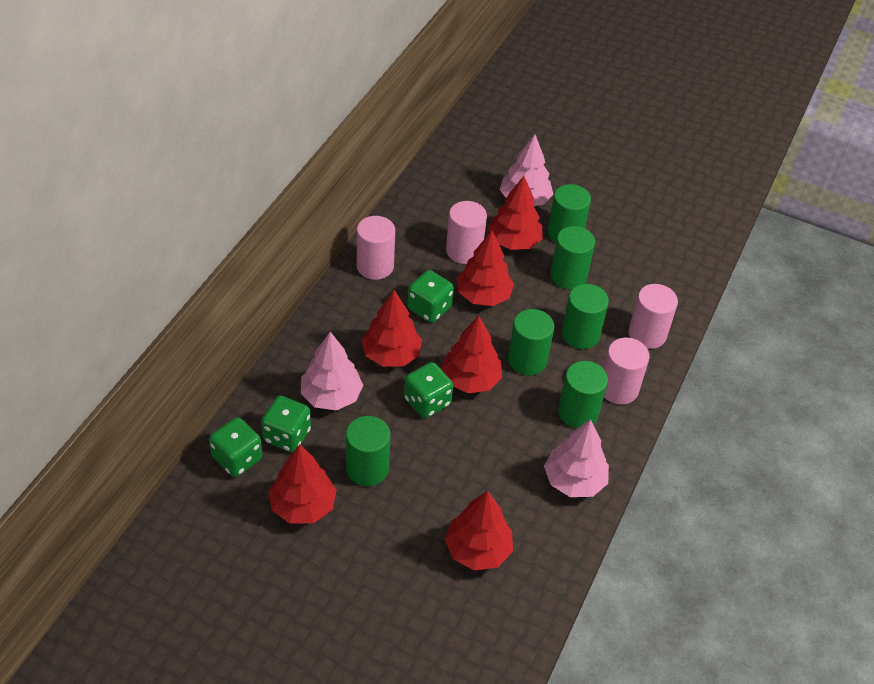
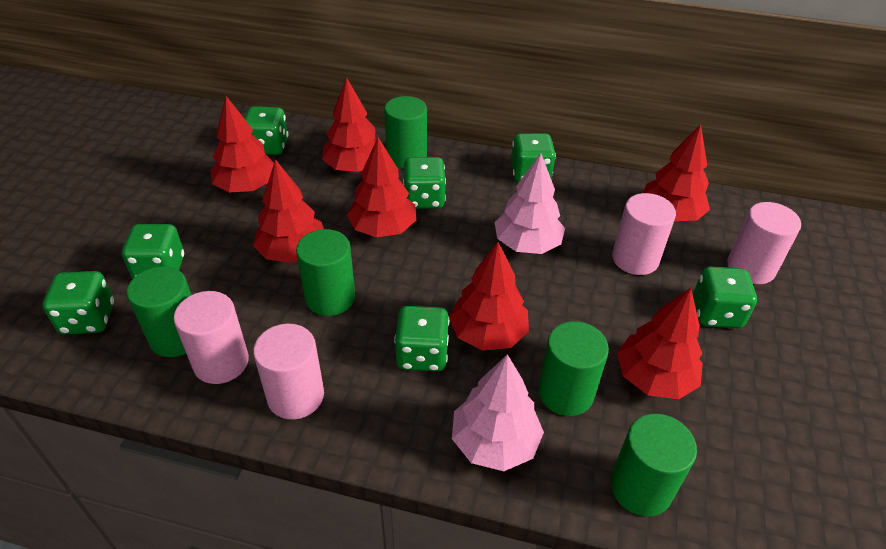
green cylinder: [346,416,391,486] [508,309,554,375] [548,184,591,243] [550,226,595,290] [558,361,608,428] [561,284,609,349] = 6 -> [127,266,191,357] [296,229,355,316] [384,96,427,168] [538,321,609,416] [610,414,697,516] = 5
green dice: [209,417,262,477] [261,396,311,452] [404,362,453,418] [407,270,454,323] = 4 -> [43,271,114,335] [122,224,184,279] [244,106,288,155] [394,306,449,371] [403,157,446,209] [511,133,556,183] [693,266,757,328] = 7
pink tree: [301,332,363,411] [500,134,553,206] [544,419,609,497] = 3 -> [452,354,544,471] [494,153,565,254] = 2
red tree: [269,444,337,524] [361,290,422,367] [441,316,502,393] [445,490,513,571] [457,230,514,306] [488,176,542,250] = 6 -> [211,96,274,192] [253,159,324,263] [322,78,377,172] [347,137,416,238] [449,242,529,351] [617,288,703,399] [643,124,710,221] = 7

